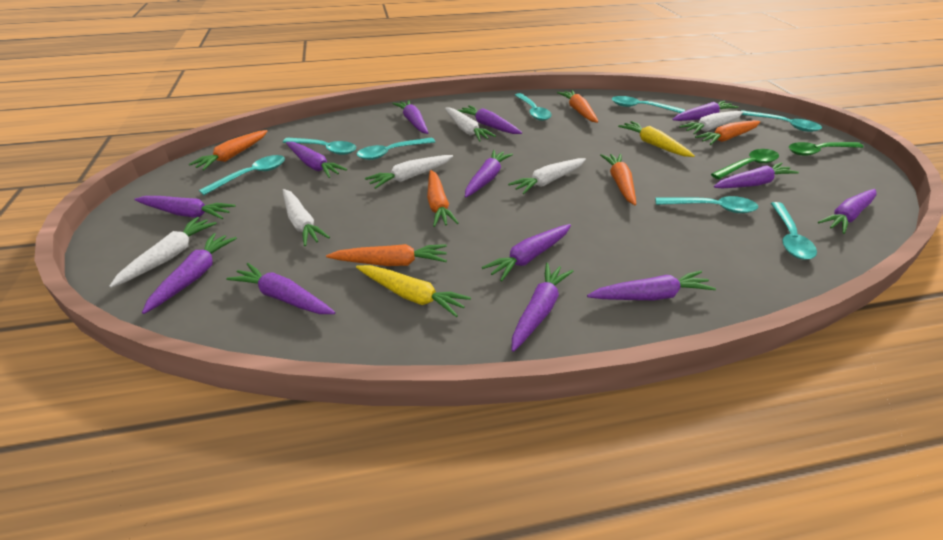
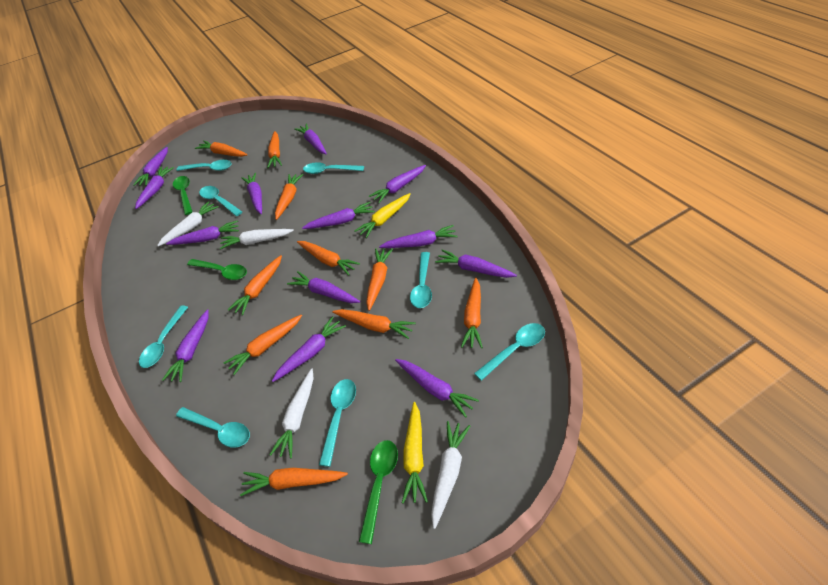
green spoon: [711,149,779,179] [789,142,863,156] = 2 -> [173,176,192,215] [187,259,247,280] [359,440,398,544] = 3
orange carrot: [189,130,267,170] [326,244,447,266] [427,170,459,227] [557,90,598,123] [600,154,636,206] [695,120,761,145] = 6 -> [195,140,247,157] [224,315,302,375] [228,255,282,315] [240,468,348,496] [267,131,282,168] [275,174,303,220] [297,241,360,276] [332,309,416,339] [366,248,393,311] [461,277,483,348] = 10
white carrot: [109,217,217,288] [283,189,330,246] [365,155,453,189] [445,108,496,141] [508,158,586,194] [679,111,743,134] = 6 -> [157,201,218,246] [220,229,294,249] [270,368,313,459] [431,421,470,529] = 4

